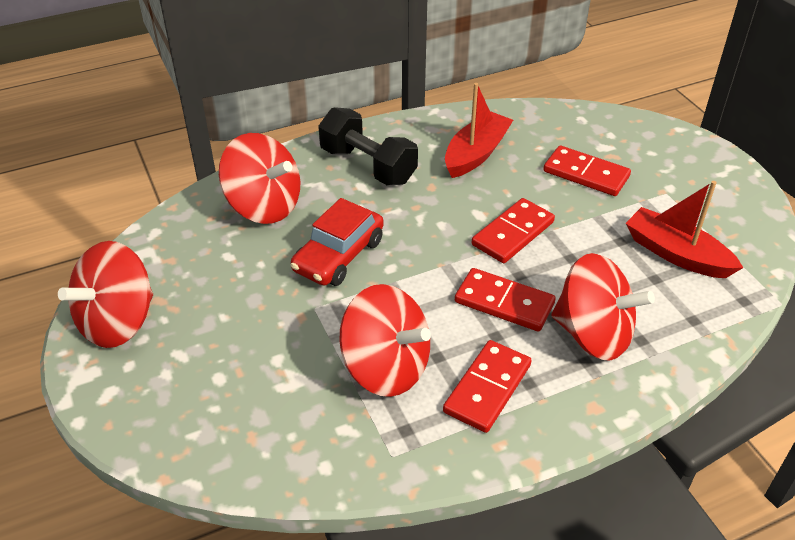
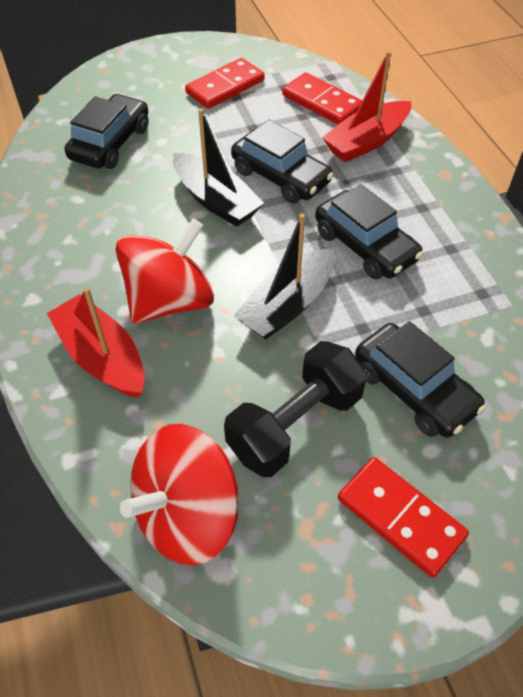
black boat: none = 0 -> [173,108,264,227] [233,213,335,339] = 2
black car: none = 0 -> [65,94,148,169] [231,120,334,204] [315,184,423,279] [355,321,486,438] = 4
red car: [290,198,384,286] = 1 -> none = 0
red domino: [443,340,532,433] [455,268,556,332] [472,198,555,263] [543,145,631,196] = 4 -> [185,58,265,109] [282,73,362,124] [338,457,469,578] = 3
red spinning top: [58,241,153,348] [219,133,300,224] [339,284,431,397] [551,253,655,360] = 4 -> [116,218,214,324] [120,424,239,565] = 2

